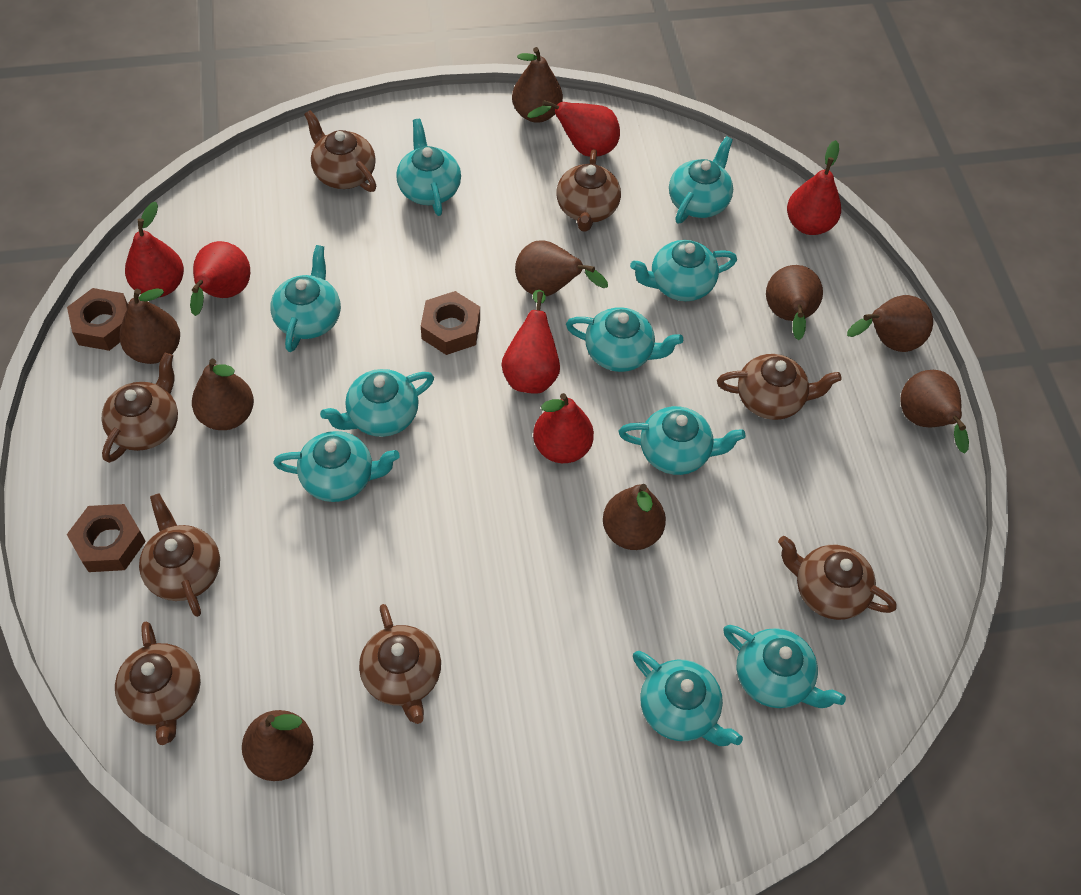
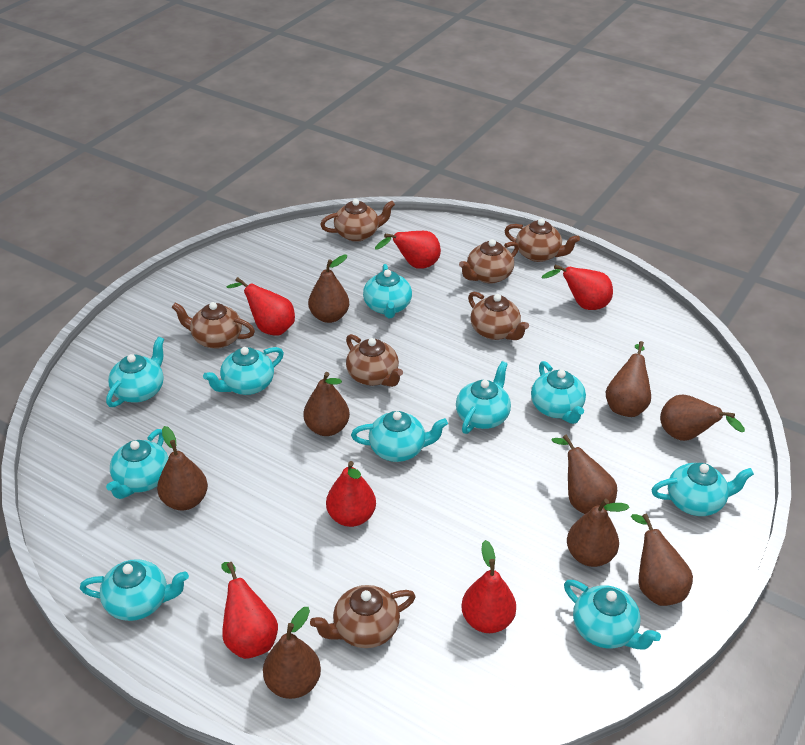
brown nut: [67,288,128,351] [67,504,146,572] [421,291,480,355] = 3 -> none = 0
brown teapot: [101,353,178,463] [115,622,201,745] [139,493,220,617] [304,110,376,192] [359,604,441,724] [557,149,621,232] [717,354,842,420] [778,536,897,620] = 8 -> [172,302,255,349] [310,585,416,648] [320,199,395,242] [346,334,403,387] [459,239,519,284] [468,292,529,340] [504,218,580,262] = 7

